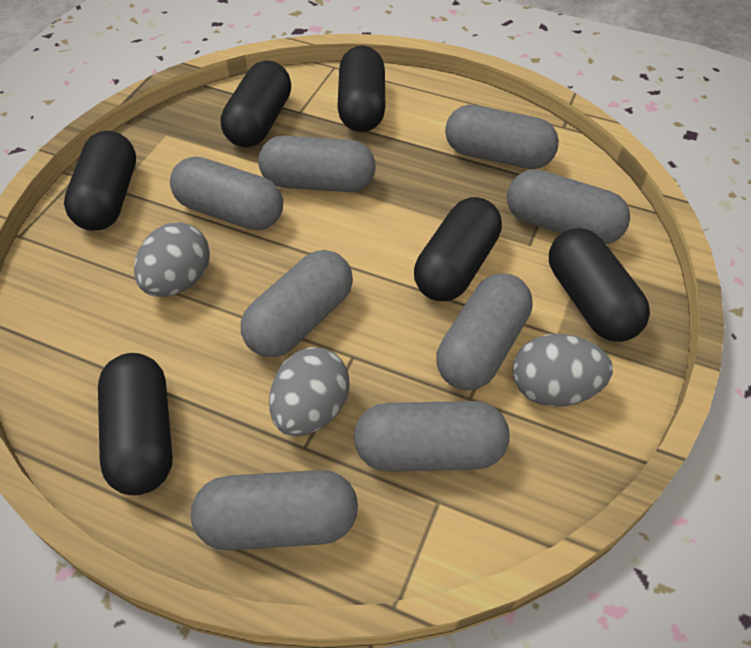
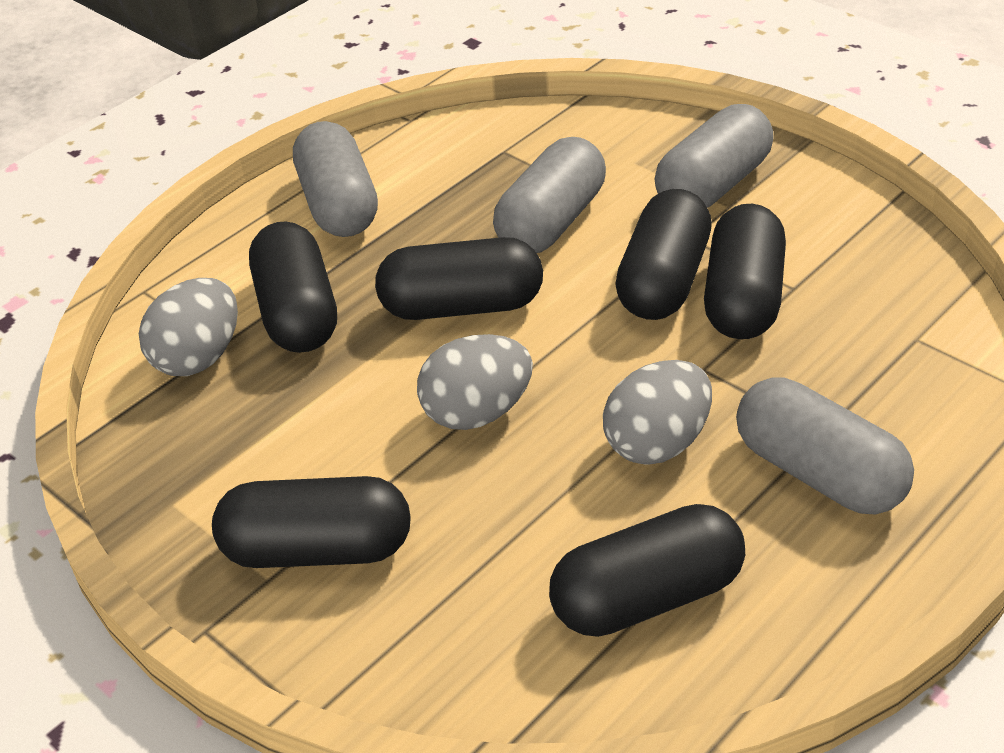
grey capsule: [170,156,283,230] [191,470,358,550] [241,250,353,357] [258,136,376,192] [354,401,510,472] [436,273,533,390] [445,105,559,169] [507,169,630,244] = 8 -> [293,121,378,237] [493,137,606,253] [655,104,774,208] [736,377,914,515] = 4

